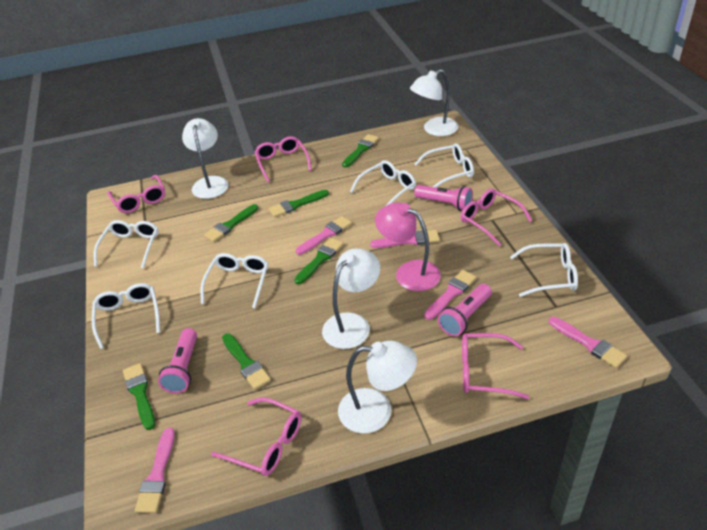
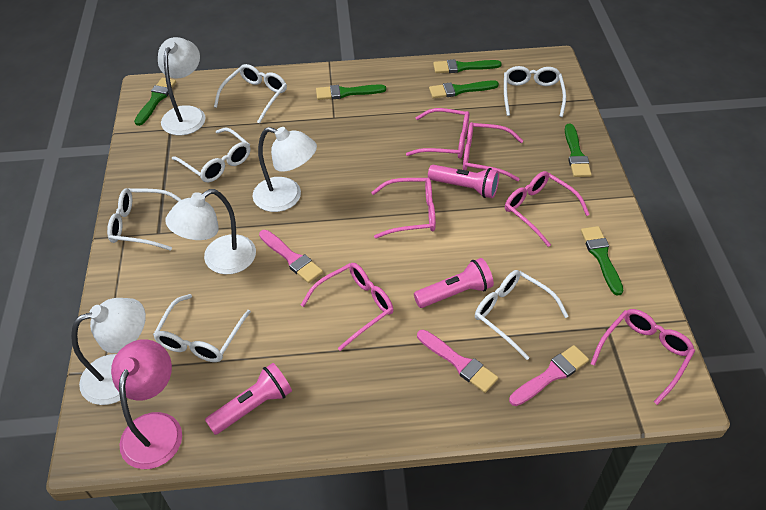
pink brush: [135,428,175,513] [296,216,352,255] [370,230,440,248] [424,270,476,320] [549,317,627,368] = 5 -> [259,230,323,283] [417,329,498,393] [509,345,589,406] = 3
pink glasses: [107,175,165,213] [211,397,302,476] [255,136,312,182] [461,189,532,246] [462,333,529,399] = 5 -> [301,263,393,351] [371,178,436,239] [406,108,469,159] [463,122,523,181] [505,171,590,247] [590,309,695,405] = 6

